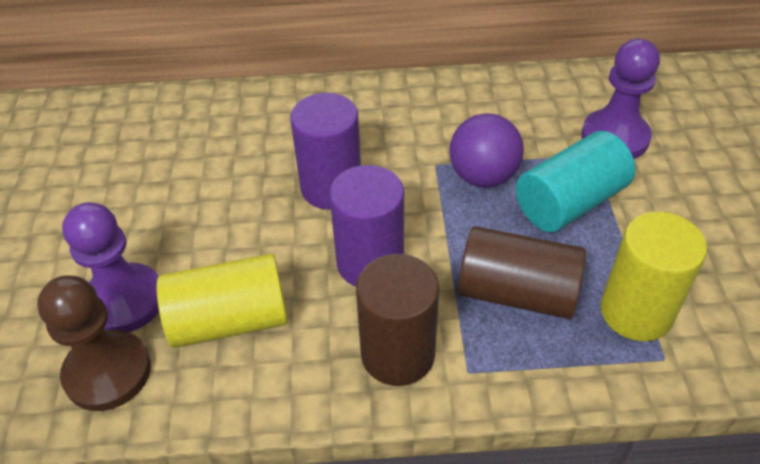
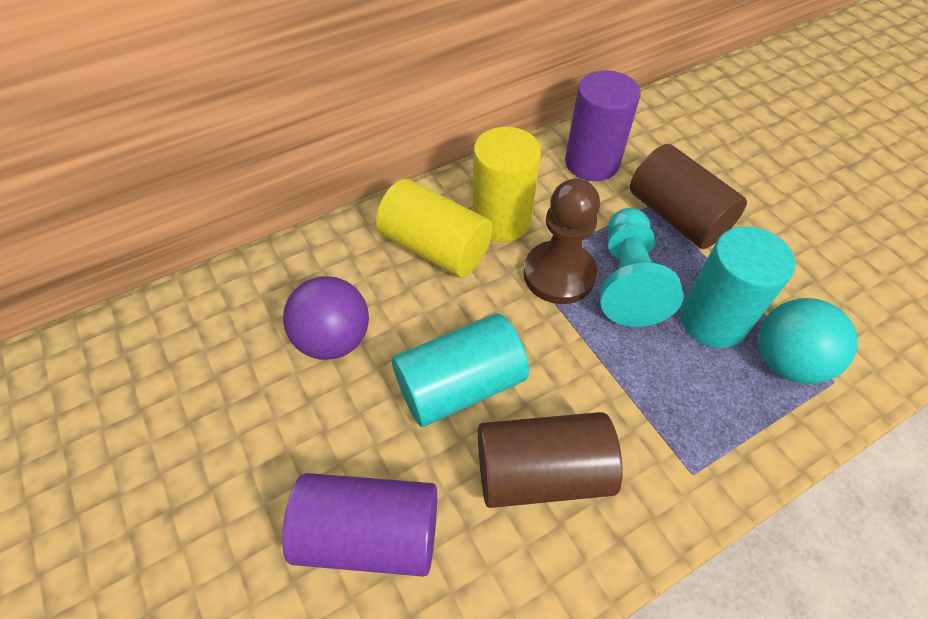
purple pawn: [62,202,159,332] [581,39,660,159] = 2 -> none = 0
turquoise ball: none = 0 -> [758,298,858,384] = 1
turquoise cylinder: [516,131,635,232] = 1 -> [392,313,529,427] [680,226,795,348] = 2
turquoise pawn: none = 0 -> [600,208,684,327] = 1

